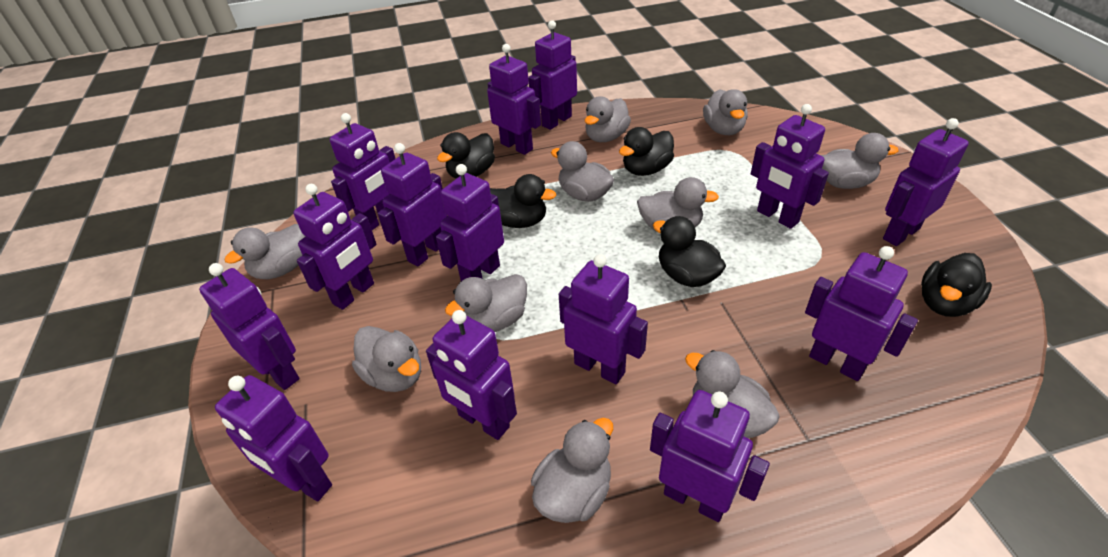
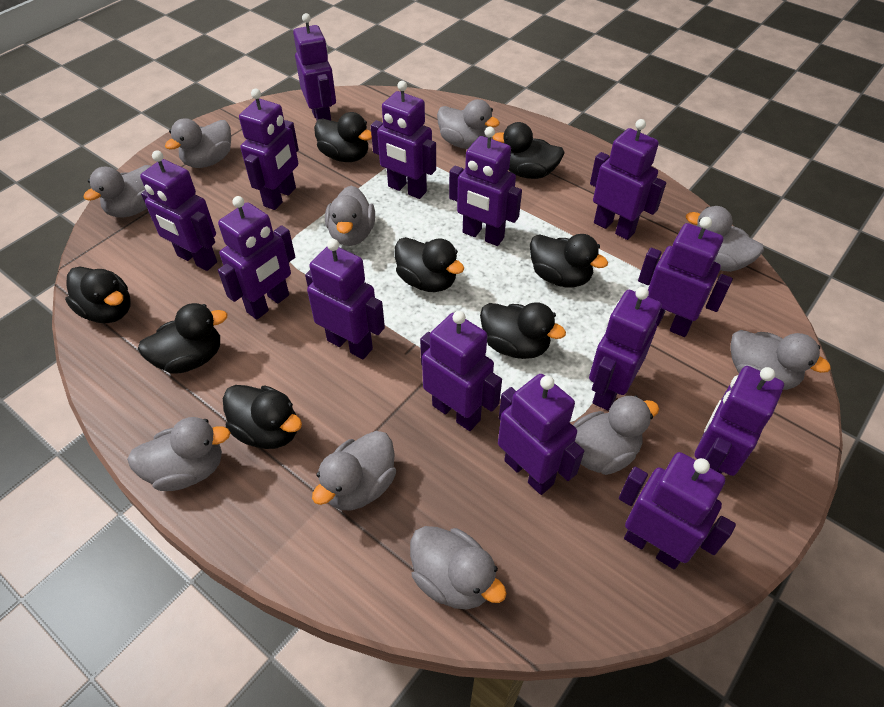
black duck: [437,132,495,179] [490,174,556,228] [619,127,674,176] [653,216,726,287] [921,253,992,317] = 5 -> [65,267,131,323] [138,303,228,374] [223,385,302,449] [314,112,372,162] [395,237,465,292] [480,302,566,359] [493,122,565,179] [530,234,608,288] = 8

